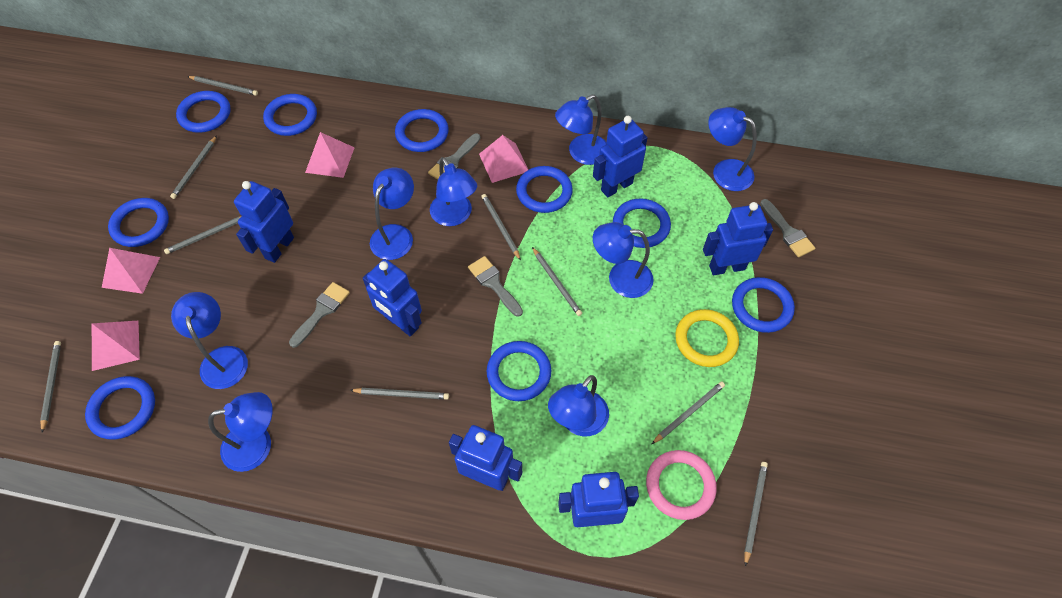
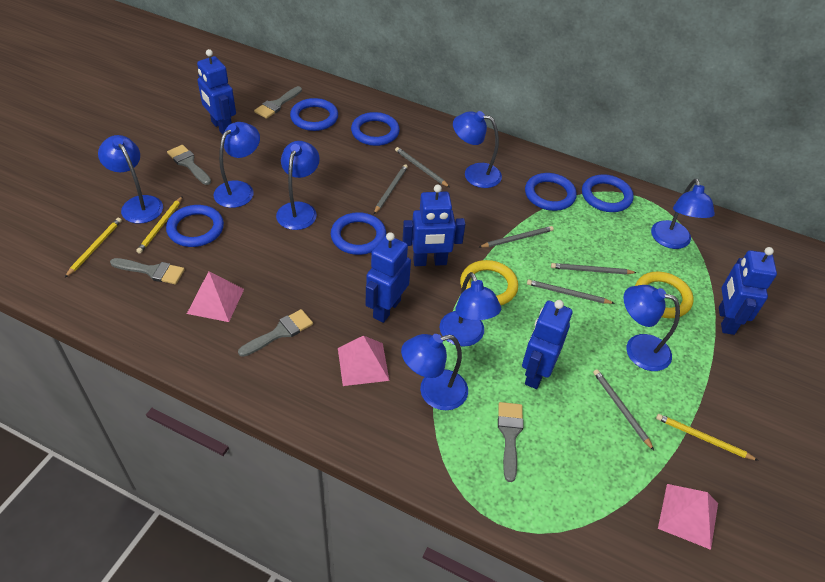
blue ring: [85,376,155,439] [108,198,169,247] [176,91,231,133] [263,94,317,136] [395,109,449,152] [487,341,551,401] [516,166,573,213] [613,199,671,248] [732,277,795,333] = 9 -> [166,205,224,247] [290,98,338,131] [331,212,386,255] [351,112,400,146] [525,173,577,211] [582,174,634,212] = 6
blue robot: [234,181,294,263] [363,259,422,337] [449,425,522,491] [558,472,639,527] [593,116,648,197] [703,202,773,275] = 6 -> [197,49,236,135] [366,232,411,323] [402,184,465,266] [522,300,573,389] [719,247,777,335] = 5
grey brush: [289,282,350,348] [428,133,481,179] [468,256,523,317] [760,199,815,257] = 4 -> [110,258,185,284] [167,145,211,185] [238,309,313,357] [254,86,302,119] [498,402,524,482] = 5
grey pencil: [40,341,61,433] [164,216,241,254] [170,135,217,199] [187,76,258,96] [350,388,449,400] [481,194,521,261] [532,247,582,316] [652,381,725,444] [744,462,768,567] = 9 -> [374,164,408,214] [395,147,450,187] [479,226,554,248] [527,279,615,304] [551,263,637,274] [593,369,654,450] = 6
pink pyramid: [92,321,140,371] [102,248,160,294] [305,132,355,178] [479,135,528,183] = 4 -> [187,272,244,322] [338,336,390,386] [658,484,718,550] = 3
pink ring: [646,450,717,520] = 1 -> none = 0
yellow pencil: none = 0 -> [65,218,122,278] [136,196,183,254] [656,414,759,461] = 3
yellow ring: [675,309,739,367] = 1 -> [460,260,518,305] [635,271,693,318] = 2

